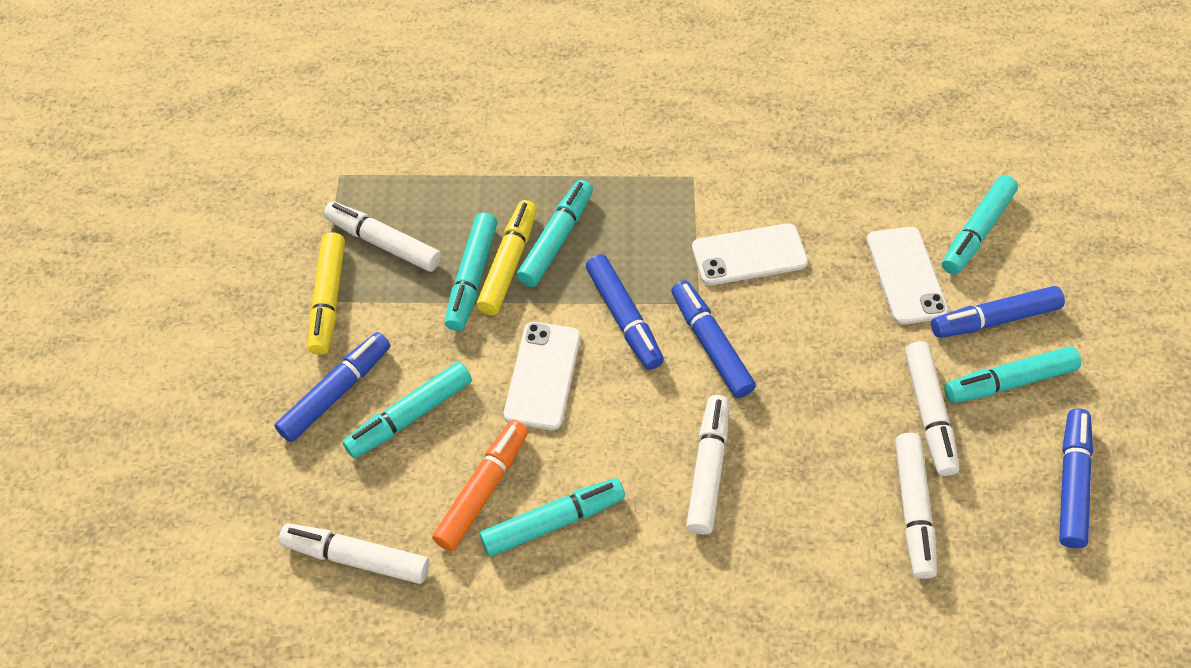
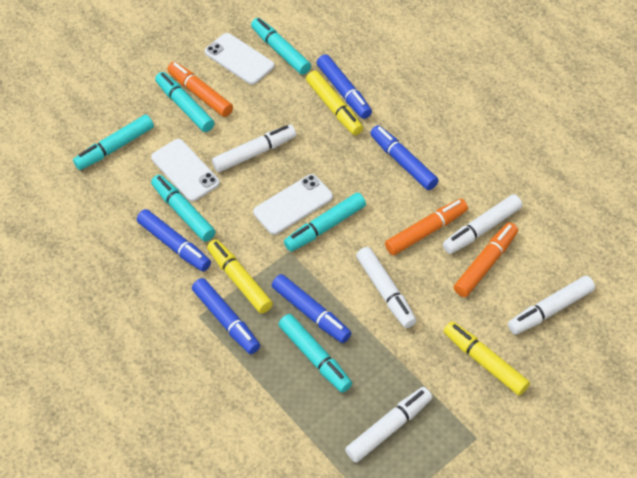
orange marker: [432,420,528,551] = 1 -> [167,62,233,117] [385,199,468,255] [454,222,518,297] = 3
yellow marker: [308,232,345,355] [476,200,537,315] = 2 -> [207,239,273,314] [306,71,363,135] [444,321,530,396] = 3

